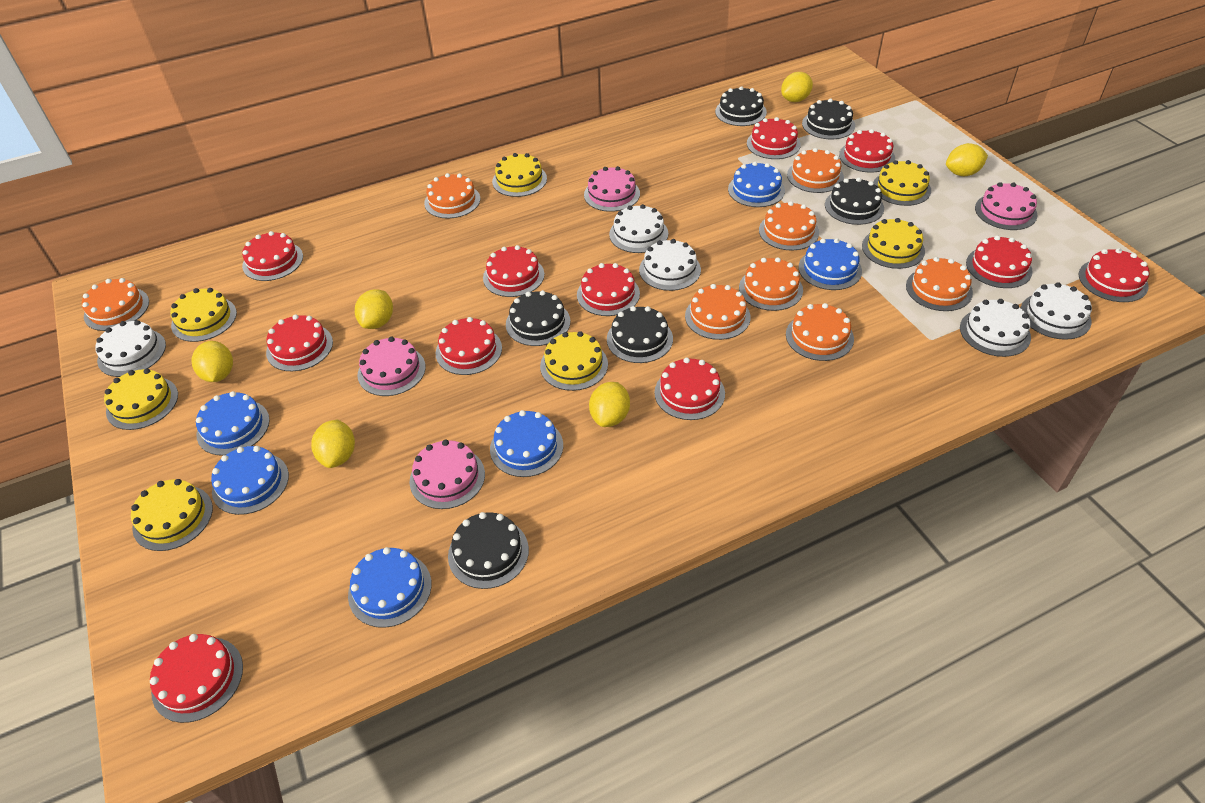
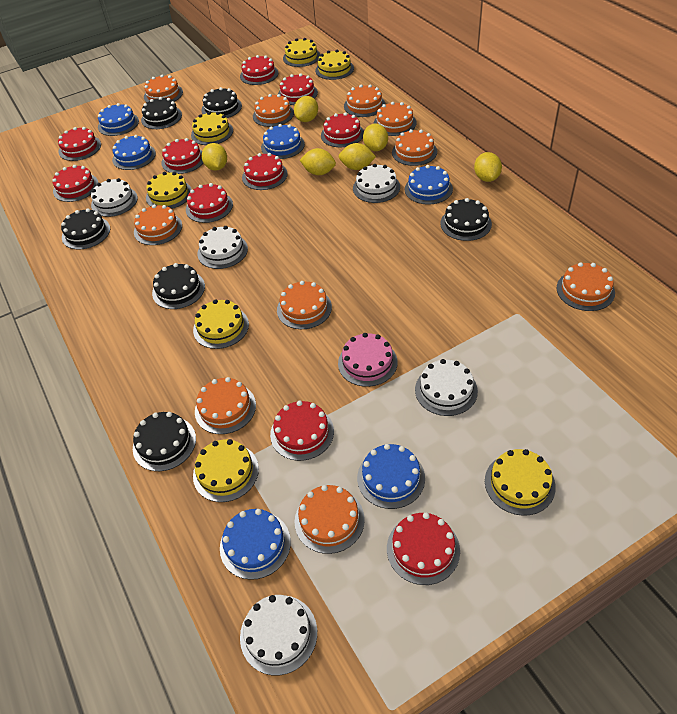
orange cake: [82,278,149,331] [424,173,480,219] [685,284,751,340] [739,257,803,311] [759,201,819,251] [786,303,854,361] [787,148,844,193] [906,257,973,311] = 8 -> [134,205,182,245] [144,75,183,102] [195,377,256,434] [253,94,294,127] [277,281,332,329] [295,485,365,554] [344,85,385,117] [373,102,417,136] [392,129,437,166] [556,262,615,311] = 10
pink cake: [358,337,426,396] [410,439,485,509] [584,166,640,212] [975,182,1037,230] = 4 -> [338,333,398,387] = 1
red cake: [150,634,243,723] [242,231,303,281] [266,314,333,371] [436,317,502,375] [483,245,544,297] [577,263,640,316] [654,358,725,420] [747,117,801,159] [839,129,895,173] [966,236,1033,288] [1079,248,1150,302] = 11 -> [52,165,98,202] [58,127,101,161] [161,138,203,174] [186,183,233,223] [240,55,278,85] [242,153,288,190] [270,401,334,461] [278,73,318,105] [321,112,364,147] [387,513,460,585] = 10

